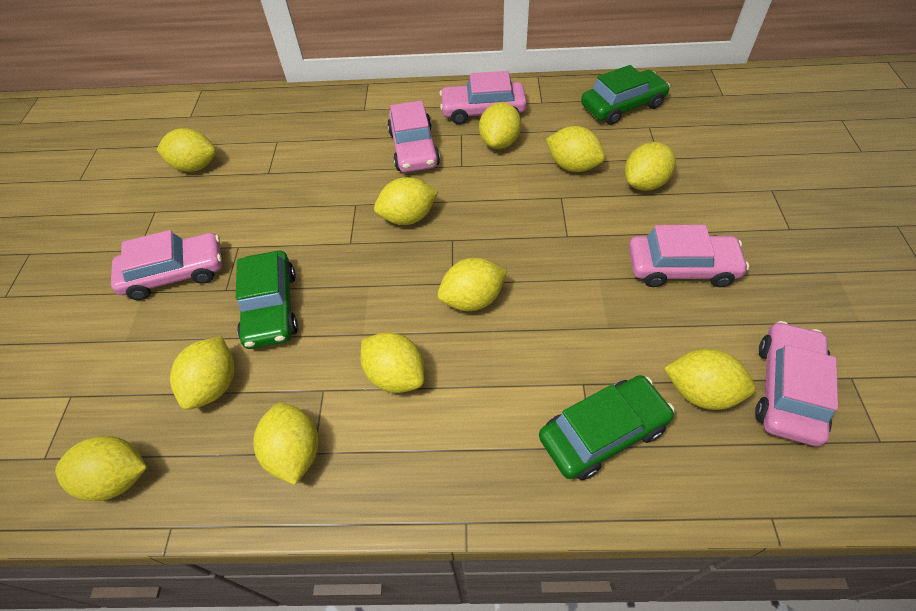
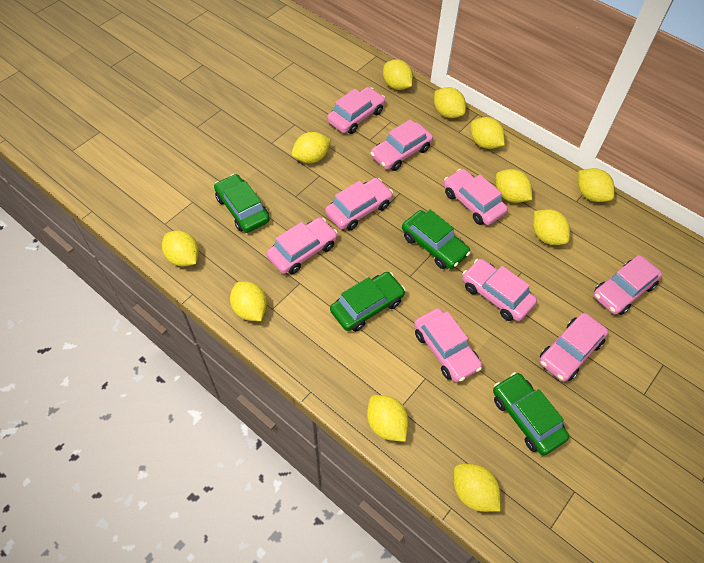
green car: [236,251,298,349] [539,375,675,480] [581,65,670,125] = 3 -> [214,174,270,233] [330,272,405,332] [402,210,471,269] [493,372,569,455] = 4
pink car: [111,230,222,300] [387,100,440,173] [439,71,527,124] [629,225,749,287] [755,321,838,446] = 5 -> [266,217,338,274] [325,178,393,231] [327,87,385,134] [371,119,433,171] [414,308,482,382] [444,169,508,225] [462,259,537,321] [539,313,608,382] [593,255,662,315] = 9

